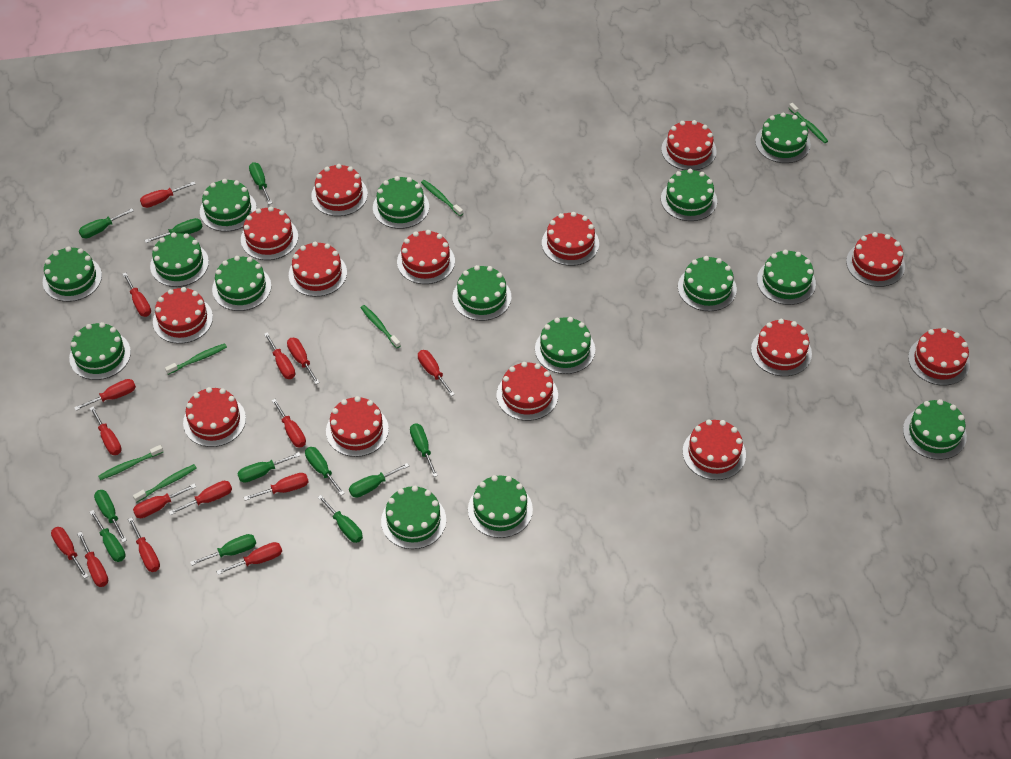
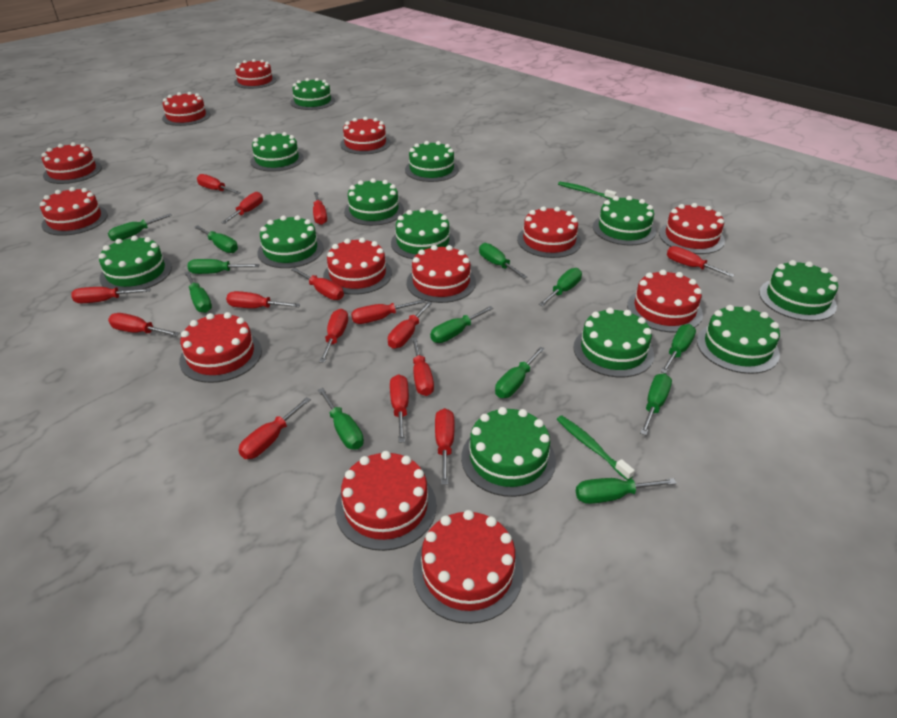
green cake: [43,247,102,302] [69,322,131,380] [150,233,209,287] [200,179,257,232] [212,256,271,311] [373,176,429,229] [381,486,446,549] [452,265,511,321] [468,475,533,538] [535,317,595,374] [661,169,717,221] [678,256,737,311] [755,113,811,163] [757,250,816,305] [903,399,967,460] = 15 -> [99,236,172,291] [250,132,304,172] [257,215,324,268] [290,78,335,110] [344,178,404,226] [391,208,455,259] [405,141,459,182] [461,407,556,497] [573,307,654,377] [593,196,656,246] [697,305,780,374] [759,260,838,321] = 12
green screwdriver: [79,208,134,238] [90,510,126,562] [94,490,127,542] [145,218,203,243] [190,534,256,566] [237,452,301,483] [249,162,272,204] [305,447,345,495] [318,495,363,543] [349,463,409,498] [410,424,438,477] = 11 -> [108,214,172,241] [185,271,212,313] [187,259,260,274] [194,225,238,253] [318,388,364,449] [430,306,494,343] [479,243,527,279] [495,347,545,398] [539,268,582,306] [576,478,677,504] [640,374,672,435] [660,324,696,374] = 12
green toothbrush: [98,445,163,480] [133,464,197,502] [165,343,227,375] [361,305,401,348] [421,180,463,216] [788,103,828,143] = 6 -> [557,416,635,481] [558,181,617,199] = 2
red cake: [153,287,213,344] [183,387,246,447] [241,206,298,260] [289,242,347,297] [311,164,368,216] [326,396,389,457] [397,230,455,284] [497,362,558,421] [542,212,599,266] [661,120,717,170] [683,420,746,480] [751,319,812,376] [846,232,905,287] [908,328,970,386] = 14 -> [40,187,108,236] [41,142,102,184] [162,92,211,126] [179,312,262,383] [234,59,276,89] [323,238,392,295] [335,451,437,551] [340,117,391,154] [407,245,476,303] [413,510,523,624] [517,206,582,258] [627,270,703,333] [659,203,725,254] = 13

